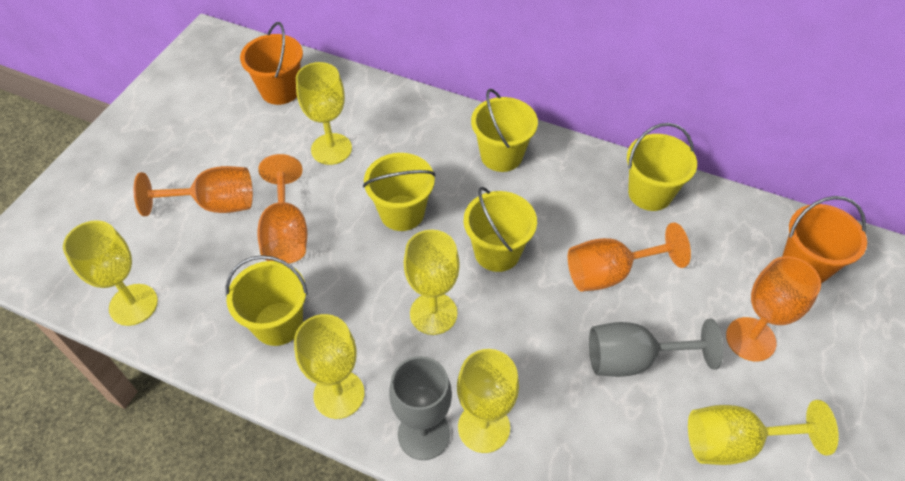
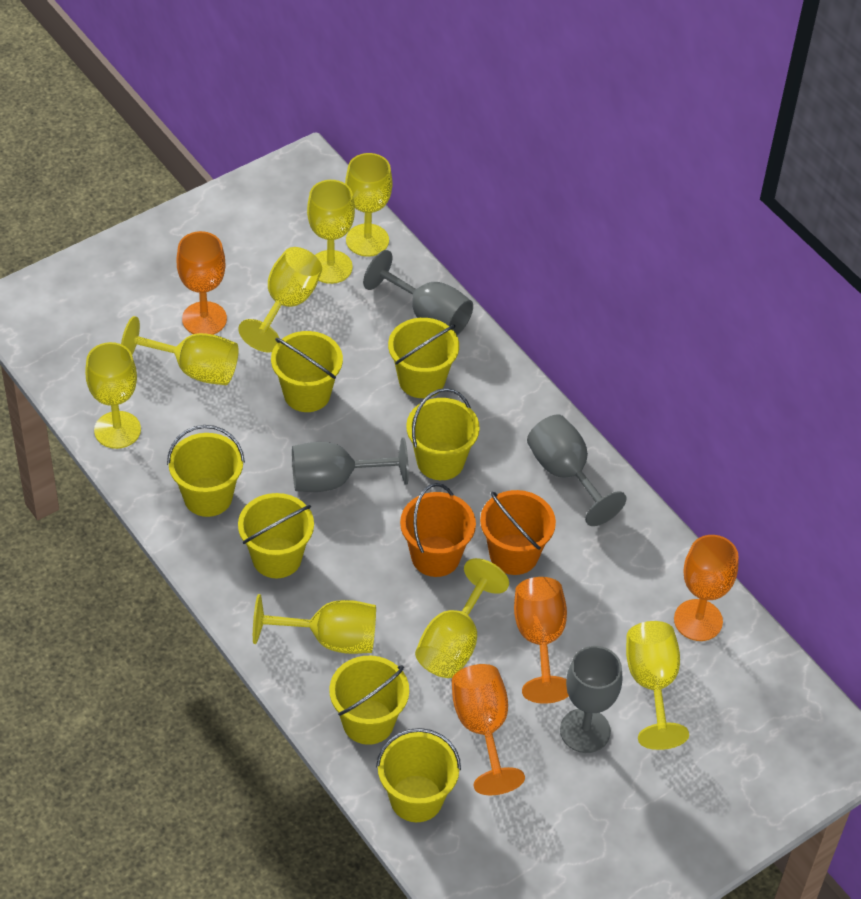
grey goblet: [389,356,452,460] [589,319,724,377] = 2 -> [292,437,409,492] [363,250,473,335] [527,414,627,526] [560,646,622,753] = 4
yellow bucket: [226,255,308,346] [363,153,436,231] [464,187,537,272] [471,89,538,172] [627,123,697,211] = 5 -> [167,425,245,517] [238,493,314,578] [271,331,343,412] [329,656,409,745] [376,728,461,822] [388,318,459,398] [406,388,480,480] = 7
yellow goblet: [63,220,158,326] [294,314,365,419] [296,62,352,165] [404,230,460,335] [457,349,519,453] [688,400,839,465] = 6 -> [85,342,141,449] [121,316,238,385] [238,247,322,352] [253,594,376,654] [307,180,355,284] [345,153,393,257] [415,558,509,678] [626,621,689,750] = 8

